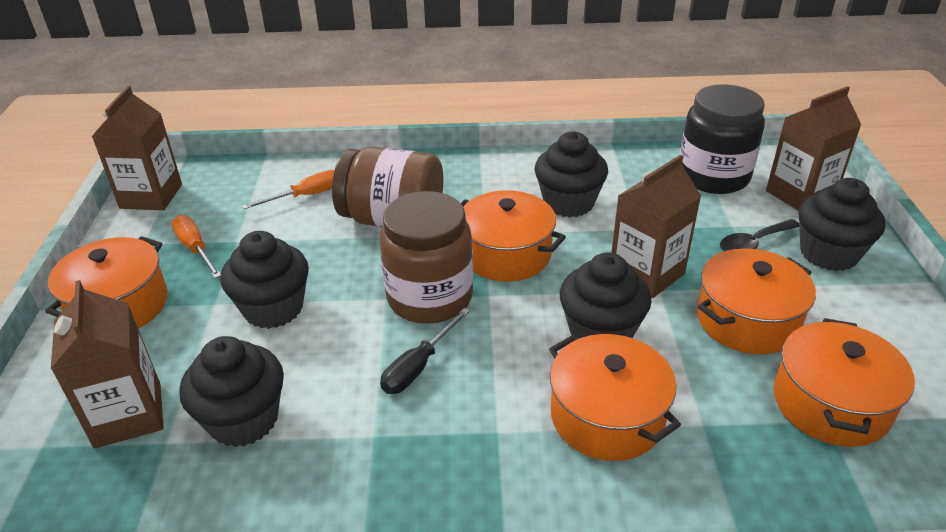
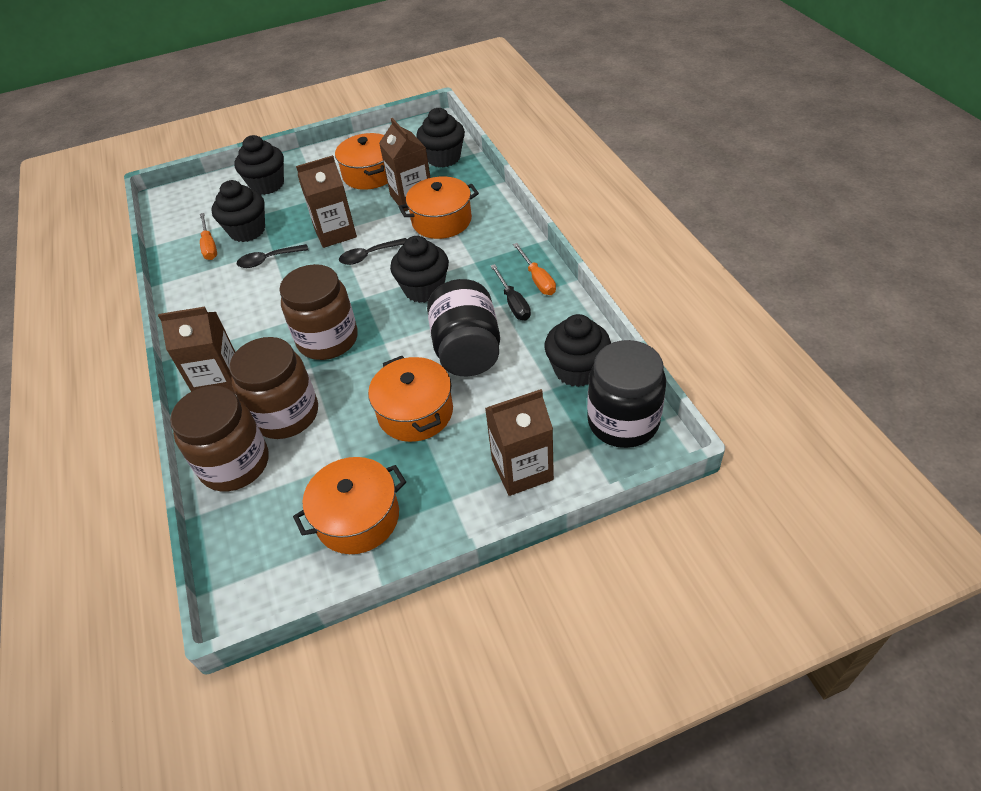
black jar: [680,85,765,194] = 1 -> [427,279,500,376] [587,340,666,448] = 2
black spoon: [720,219,799,251] = 1 -> [237,244,308,268] [339,238,407,265] = 2
brown jar: [332,146,443,227] [380,191,473,324] = 2 -> [170,386,268,492] [229,337,318,439] [279,264,358,360] = 3
orange pot: [45,236,168,329] [461,190,566,282] [549,334,681,461] [697,248,816,354] [774,318,915,447] = 5 -> [293,457,406,554] [335,133,388,190] [368,356,453,442] [399,176,479,239] = 4

